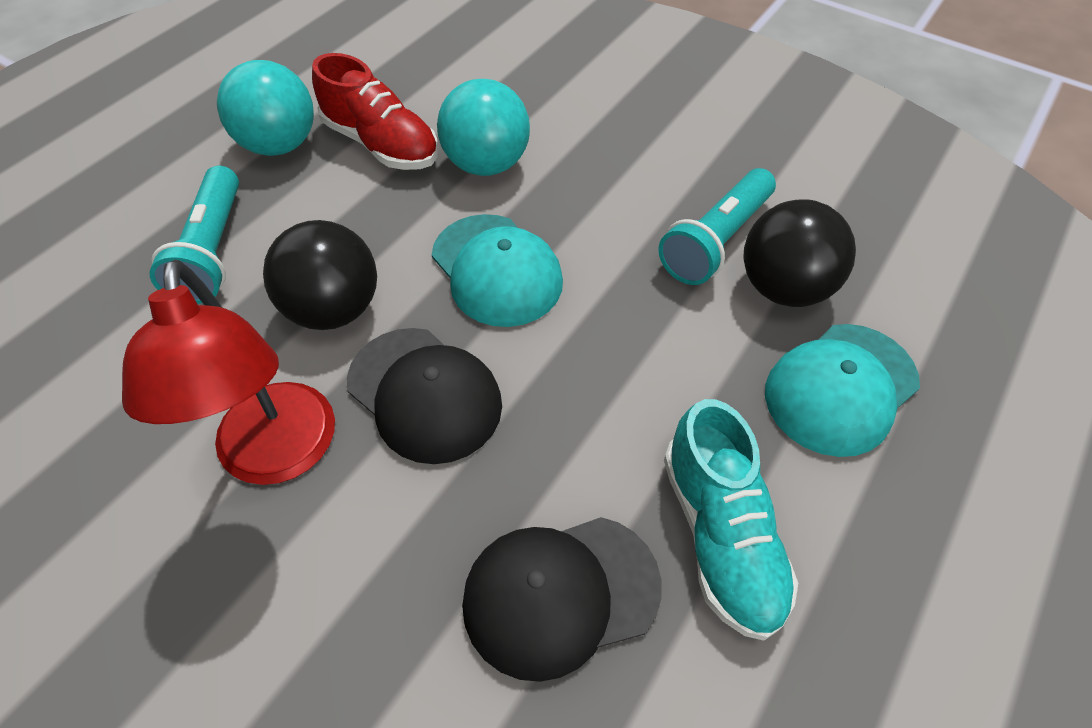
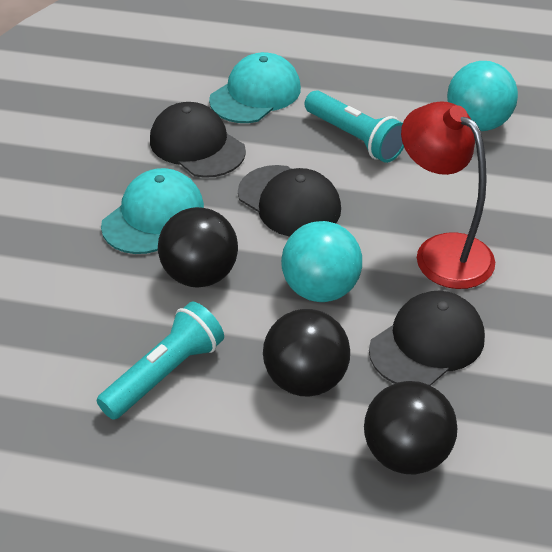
black ball: [263,220,377,330] [743,199,856,307] = 2 -> [158,207,238,288] [263,309,350,397] [364,381,457,475] = 3
black cap: [347,328,502,464] [462,517,662,682] = 2 -> [150,102,246,178] [238,165,341,237] [369,291,485,386] = 3
red shoe: [312,53,438,170] = 1 -> none = 0
turquoise shoe: [664,399,798,641] = 1 -> none = 0

